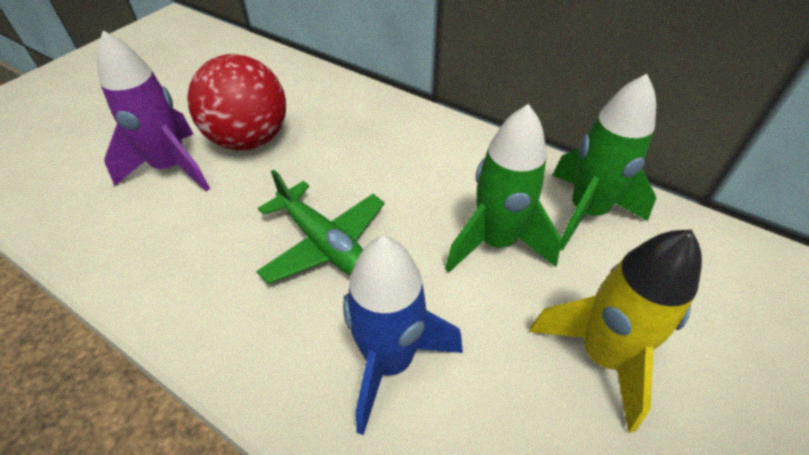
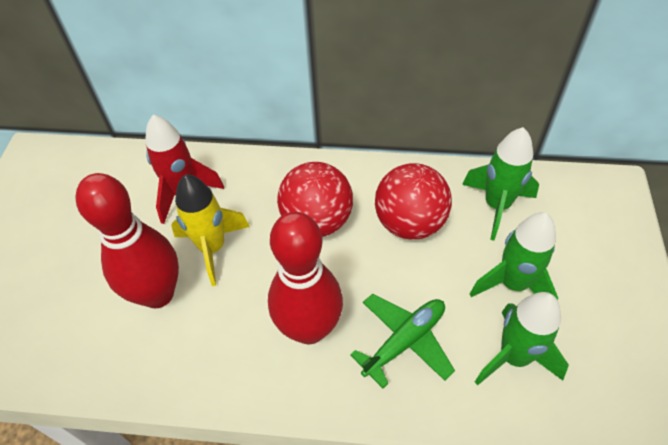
blue rocket: [343,236,463,435] = 1 -> none = 0
green rocket: [445,104,562,273] [552,74,656,251] = 2 -> [462,127,539,241] [470,212,558,300] [475,292,569,385] = 3
purple rocket: [97,30,210,192] = 1 -> none = 0
red ball: [187,54,286,151] = 1 -> [277,162,353,237] [375,163,452,240] = 2
red bowling pin: none = 0 -> [75,173,179,308] [268,212,343,344] = 2
red rocket: none = 0 -> [145,115,224,224] = 1

